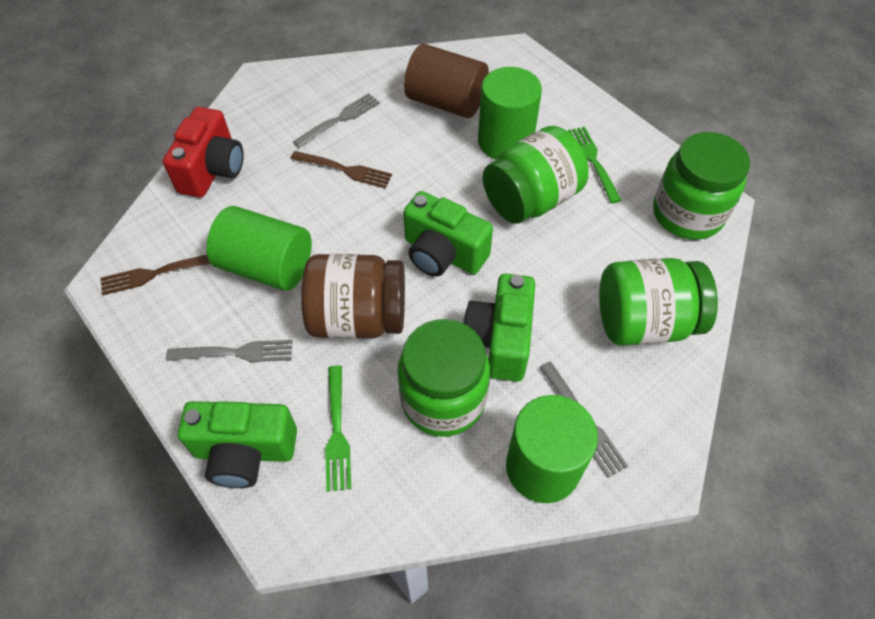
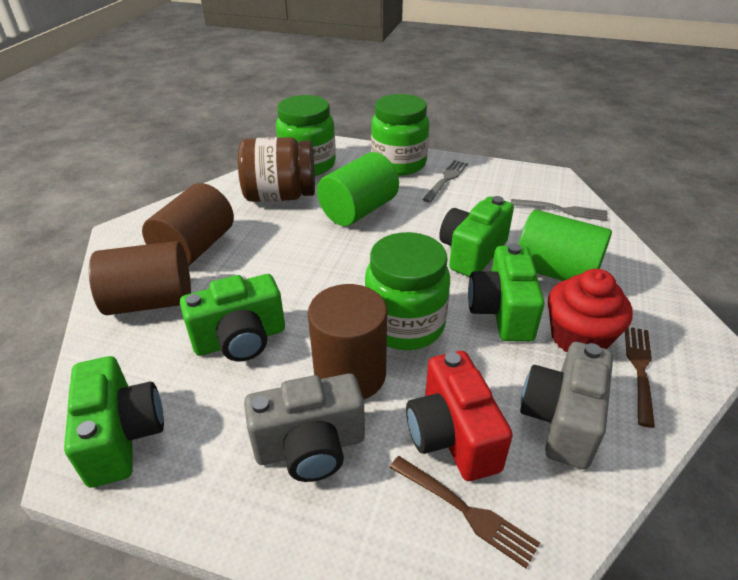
brown cylinder: [404,44,489,118] = 1 -> [89,241,191,315] [142,183,234,266] [308,284,387,400] = 3
green camera: [178,401,297,488] [403,191,493,277] [463,274,535,382] = 3 -> [64,356,164,488] [180,274,285,362] [439,196,514,277] [468,243,545,342] = 4
green cylinder: [206,206,312,291] [478,67,542,160] [506,395,598,503] = 3 -> [317,152,399,226] [518,210,612,281] = 2
green fork: [325,366,351,492] [568,127,622,204] = 2 -> none = 0
green jar: [398,319,490,437] [483,126,589,224] [599,258,718,346] [653,132,750,240] = 4 -> [276,95,336,176] [365,232,450,350] [371,94,429,176] = 3
grey camera: none = 0 -> [244,373,365,482] [520,342,613,469] = 2
grey fork: [166,340,293,362] [293,93,380,148] [539,362,628,478] = 3 -> [422,160,468,203] [511,199,608,221] = 2
red cupcake: none = 0 -> [548,269,633,352] = 1

